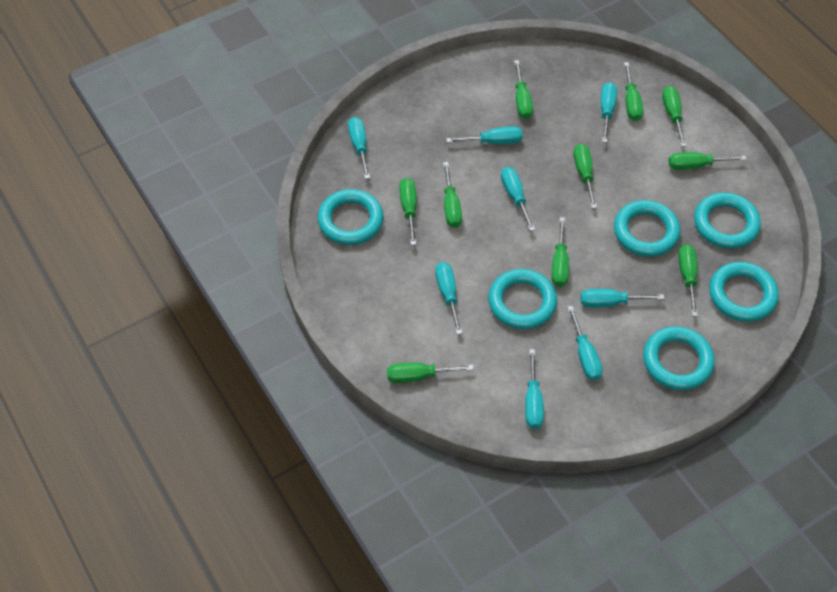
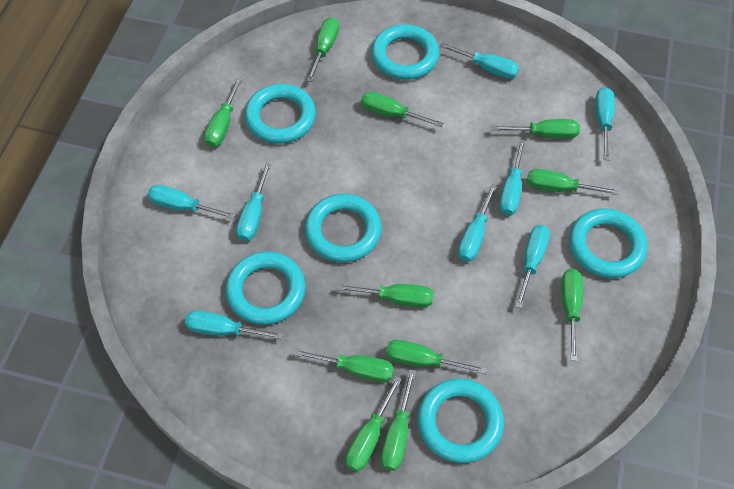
green screwdriver: [387,363,474,383] [399,178,416,245] [443,162,462,228] [514,60,533,119] [552,217,569,287] [574,144,597,208] [624,62,643,121] [662,86,686,147] [669,152,747,170] [678,244,698,316] = 10 -> [204,77,243,147] [293,349,394,382] [306,17,339,82] [336,284,433,308] [346,376,402,472] [361,92,443,127] [381,369,416,471] [386,340,487,374] [492,119,580,139] [527,169,619,195] [561,269,583,361] = 11

